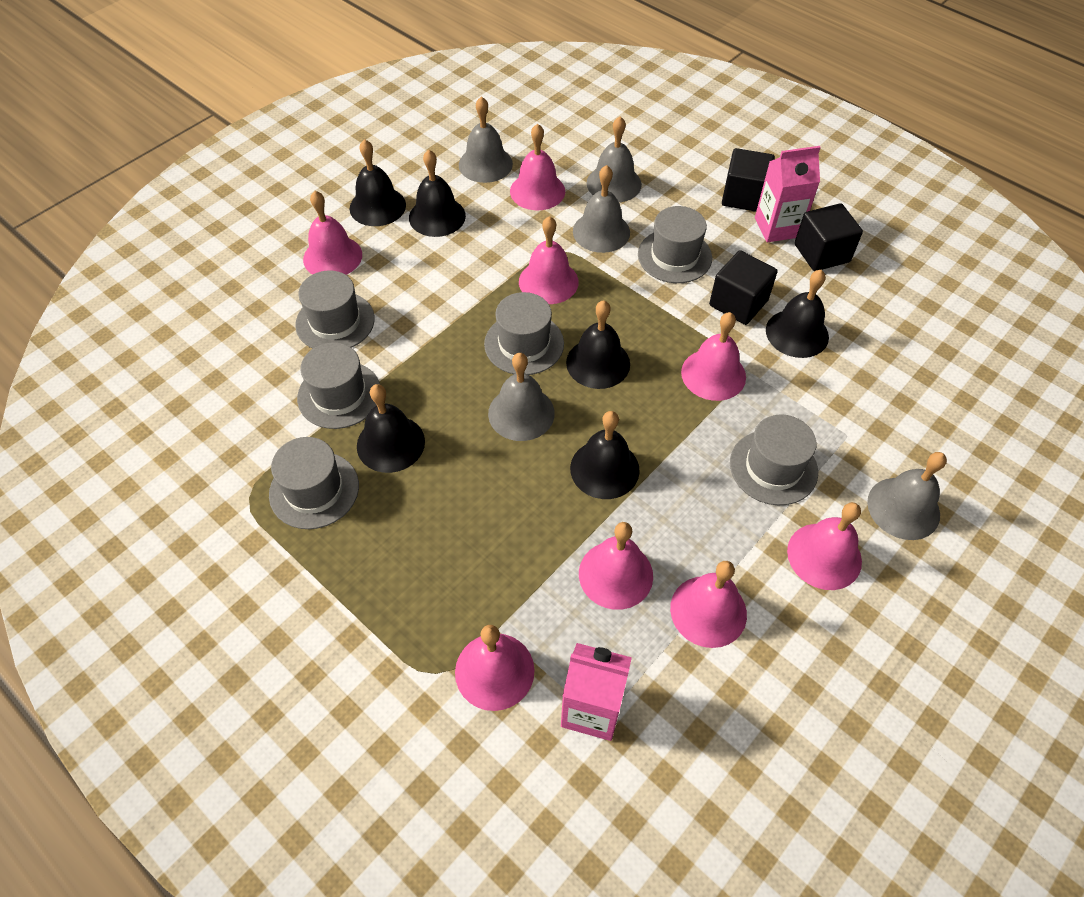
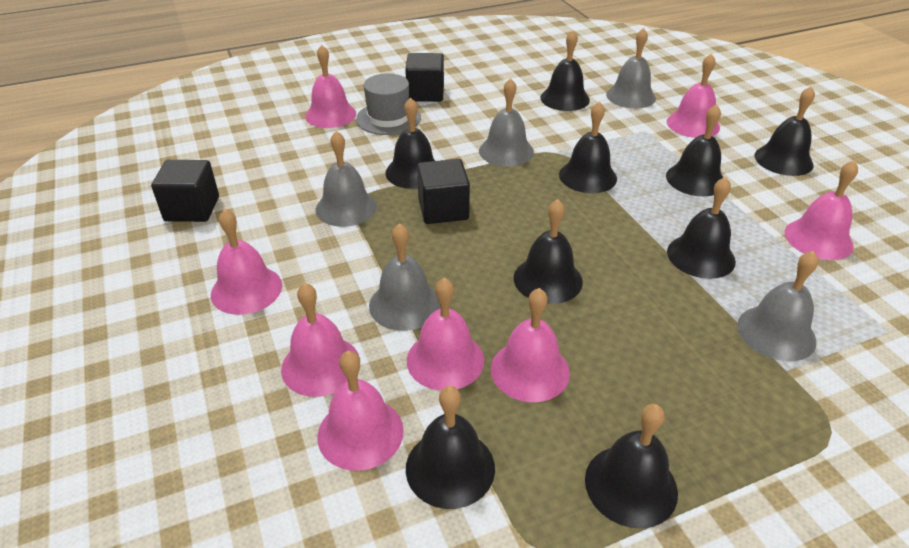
black bell: [350,139,406,226] [357,384,425,473] [409,150,466,237] [566,300,630,389] [570,411,640,499] [766,270,829,358] = 6 -> [385,97,435,189] [406,386,495,509] [514,199,583,304] [540,30,590,111] [559,101,617,193] [585,404,678,529] [666,104,724,197] [667,177,736,279] [754,87,815,176] = 9
grey hat: [269,437,359,529] [295,270,375,349] [297,343,380,429] [484,292,564,375] [638,206,712,283] [730,415,818,505] = 6 -> [356,74,421,135] = 1
pink carton: [561,643,632,741] [755,146,821,242] = 2 -> none = 0

